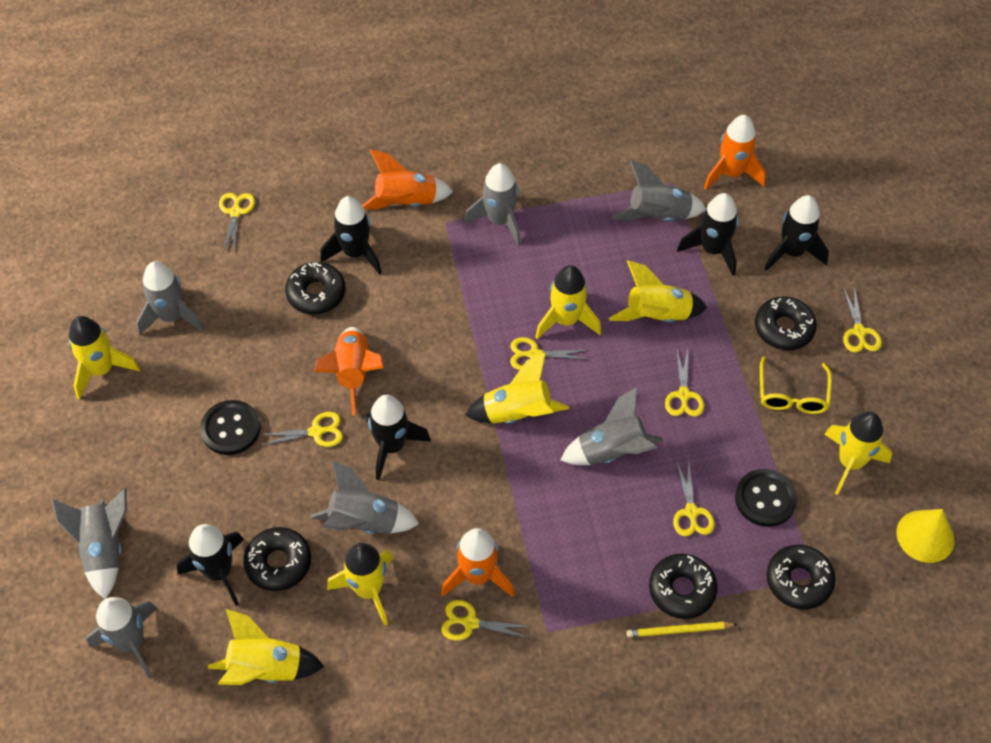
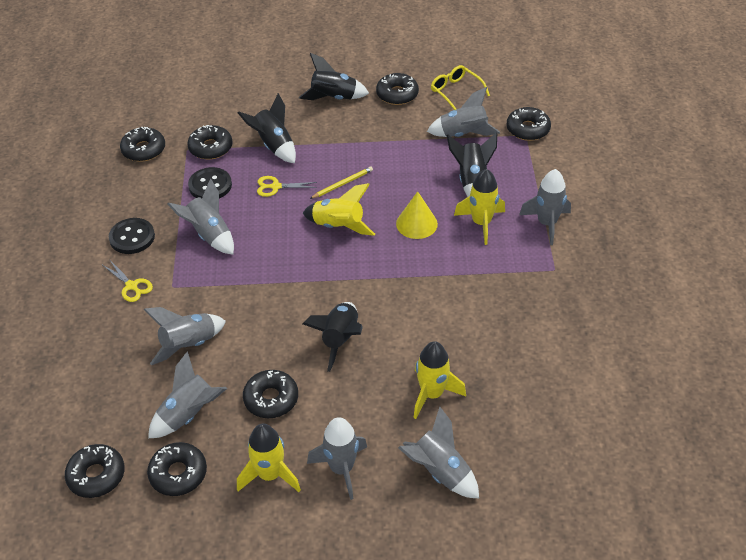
black donut: [243,527,311,591] [285,262,345,314] [649,554,718,619] [755,296,817,350] [767,545,836,609] = 5 -> [65,444,125,498] [120,127,165,162] [147,442,207,496] [187,125,232,160] [243,370,298,418] [376,73,419,105] [506,107,551,141] = 7
black rocket: [177,524,244,606] [320,196,382,275] [366,395,431,480] [677,193,739,276] [765,195,829,271] = 5 -> [238,93,296,163] [299,53,369,100] [303,302,363,372] [447,132,497,197] = 4
orange rocket: [314,327,384,416] [362,149,453,209] [441,528,515,597] [704,115,766,190] = 4 -> none = 0
yellow rocket: [69,316,140,399] [208,609,324,685] [327,543,394,626] [465,352,569,424] [536,265,601,339] [609,261,707,322] [824,411,892,495] = 7 -> [237,424,301,492] [303,183,375,236] [414,341,466,419] [454,169,505,245] = 4
yellow scissors: [219,193,255,252] [259,412,343,447] [441,600,532,641] [510,337,589,370] [665,349,704,417] [673,459,715,536] [843,286,882,353] = 7 -> [103,259,153,302] [257,176,317,197] = 2

